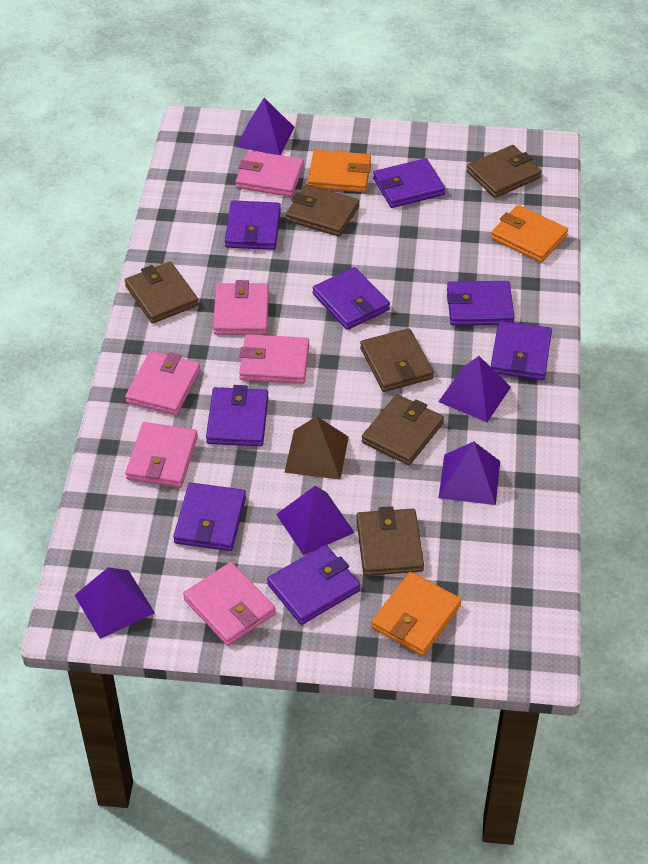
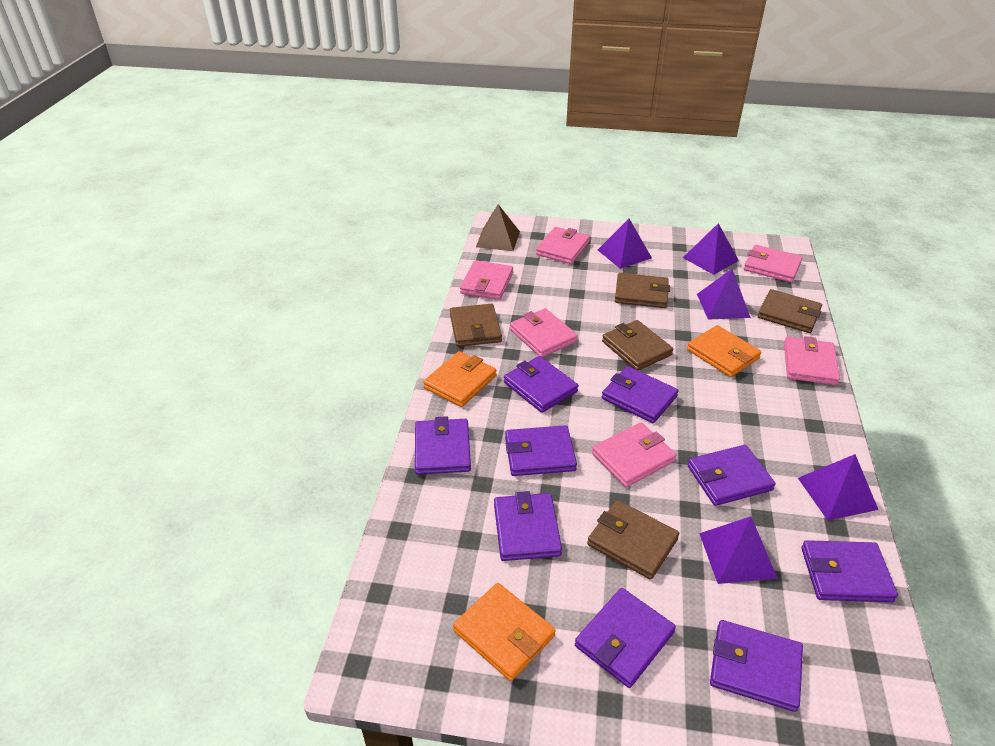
brown wallet: [125,262,199,323] [286,184,359,237] [356,506,424,576] [360,328,434,392] [362,394,444,465] [467,145,542,198] = 6 -> [450,304,502,347] [587,500,679,580] [602,320,673,371] [615,273,670,308] [758,289,822,333] = 5
purple wallet: [173,483,246,551] [206,385,268,446] [225,200,281,250] [267,545,361,625] [313,267,390,330] [373,158,445,208] [447,281,515,325] [491,321,552,380] = 8 -> [415,416,471,475] [494,491,562,561] [504,356,579,413] [505,425,577,476] [575,588,676,688] [602,366,678,423] [688,445,775,506] [710,620,803,712] [801,540,898,602] = 9

